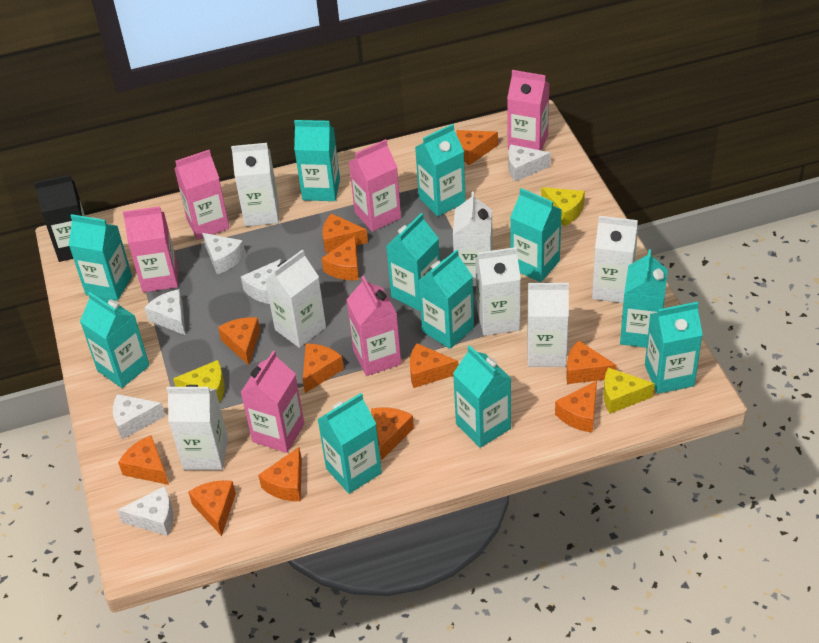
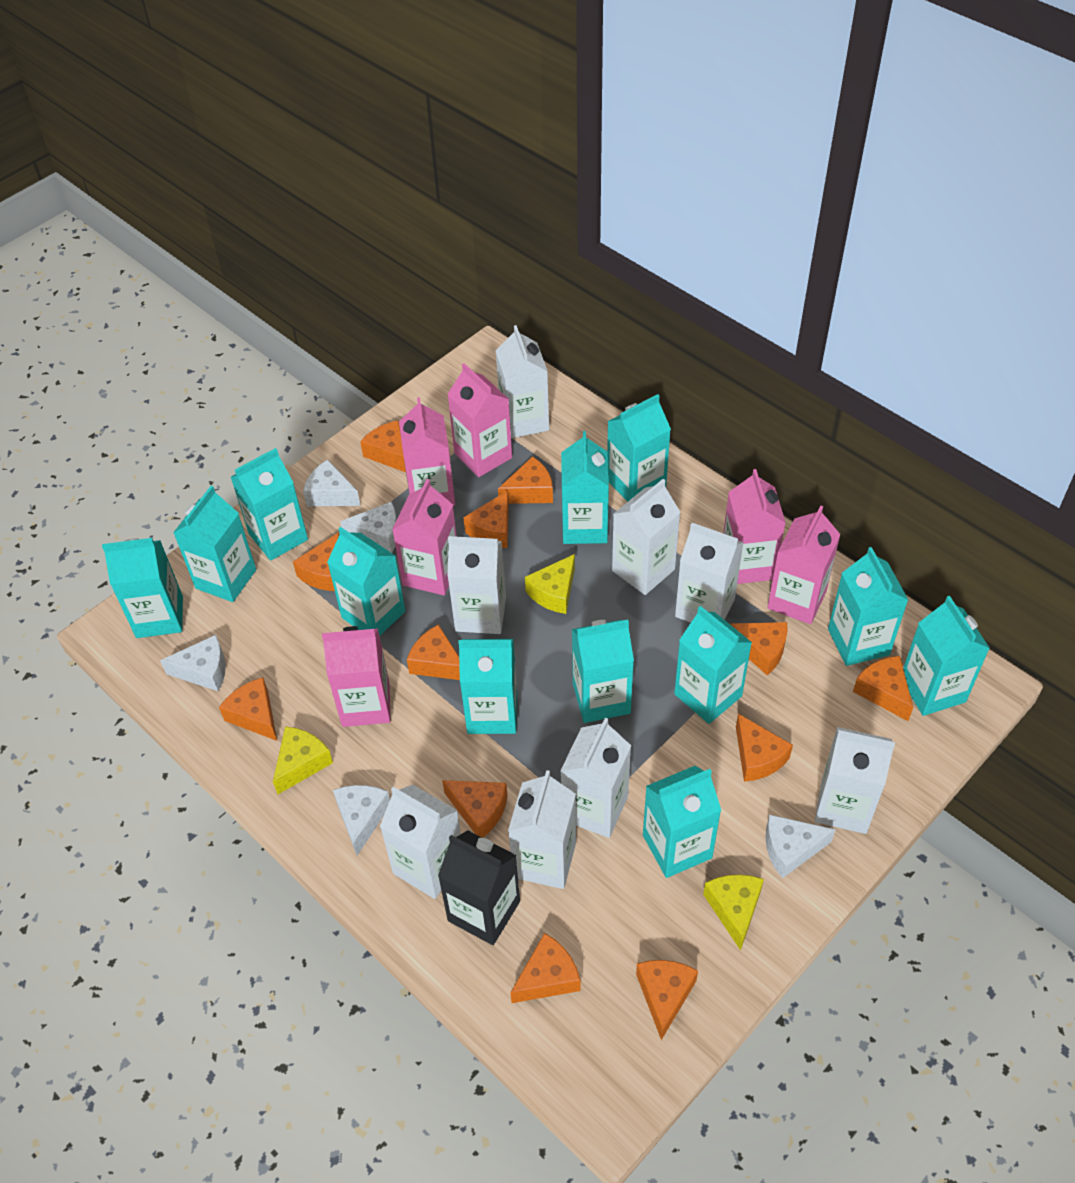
turquoise carton: [69,214,132,301] [80,292,150,388] [294,120,340,201] [317,393,382,494] [386,213,440,311] [415,124,466,216] [418,249,474,349] [453,345,511,448] [510,188,562,282] [620,249,668,348] [645,302,703,394] = 11 -> [102,538,183,638] [173,486,256,602] [231,448,308,561] [327,527,405,636] [458,639,517,734] [561,431,609,544] [572,620,634,723] [607,394,671,502] [643,766,721,878] [674,606,752,724] [828,547,908,666] [903,596,990,716] = 12
white carton: [166,385,228,470] [231,143,279,226] [265,250,326,348] [453,191,493,286] [475,247,521,336] [527,283,569,367] [592,216,638,303] = 7 -> [380,784,461,899] [447,536,506,634] [496,325,549,438] [508,770,576,889] [561,718,631,838] [612,479,681,595] [675,523,744,623] [815,727,895,834] = 8
white cheese: [113,394,166,440] [117,486,173,536] [144,289,185,335] [202,233,245,274] [241,259,282,304] [508,144,551,182] = 6 -> [160,635,226,691] [303,460,361,506] [333,785,390,855] [340,502,396,553] [765,814,836,878] = 5

